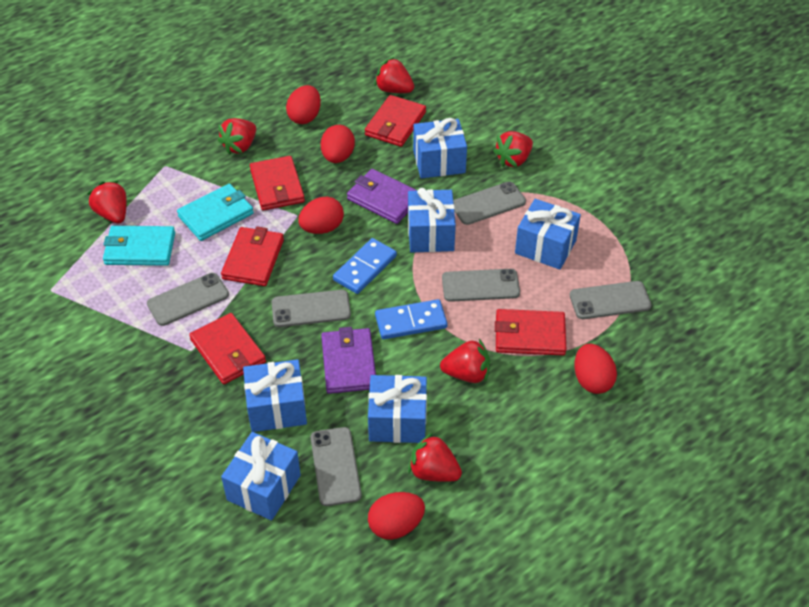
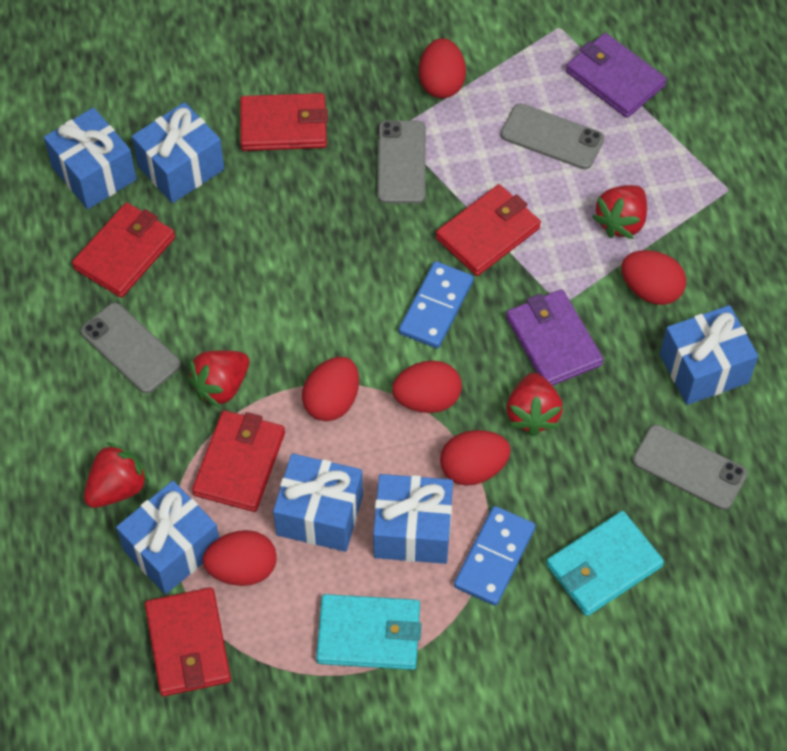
grey phone: [147,273,229,326] [272,290,351,327] [311,427,362,506] [442,269,520,302] [453,182,526,225] [570,281,651,319] = 6 -> [81,303,181,394] [377,120,426,204] [501,103,604,169] [633,424,748,510] = 4
red egg: [286,85,321,124] [298,197,344,234] [321,125,355,163] [368,492,425,540] [574,344,617,394] = 5 -> [203,530,277,586] [302,357,359,421] [392,361,462,413] [419,38,466,98] [440,430,511,486] [621,250,686,305] = 6
red strawberry: [87,181,127,224] [218,118,256,155] [375,57,414,93] [408,433,462,482] [440,339,490,383] [493,131,533,167] = 6 -> [84,442,149,508] [187,350,249,408] [506,373,563,436] [592,185,647,239] = 4

